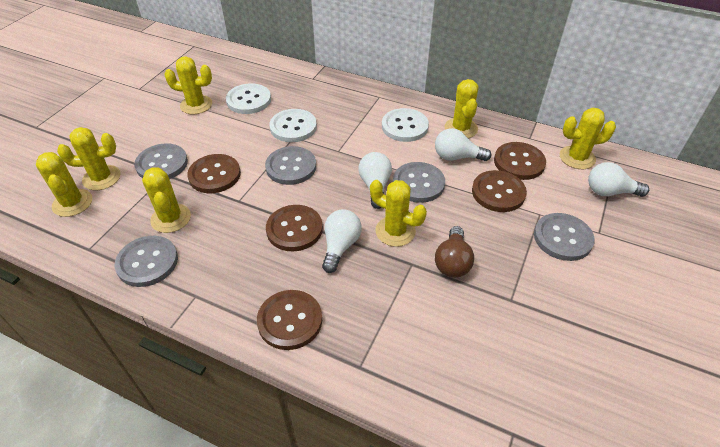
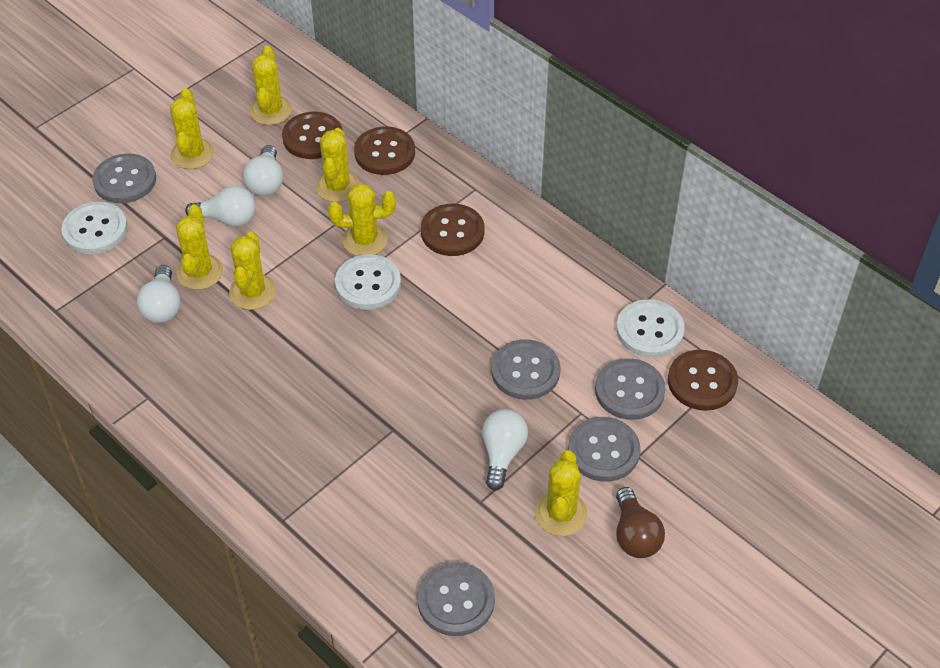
brown button: [187,154,241,193] [257,290,322,350] [266,205,323,251] [472,170,527,212] [494,142,546,180] = 5 -> [282,112,343,159] [354,126,415,175] [421,204,485,256] [668,350,738,411] = 4

